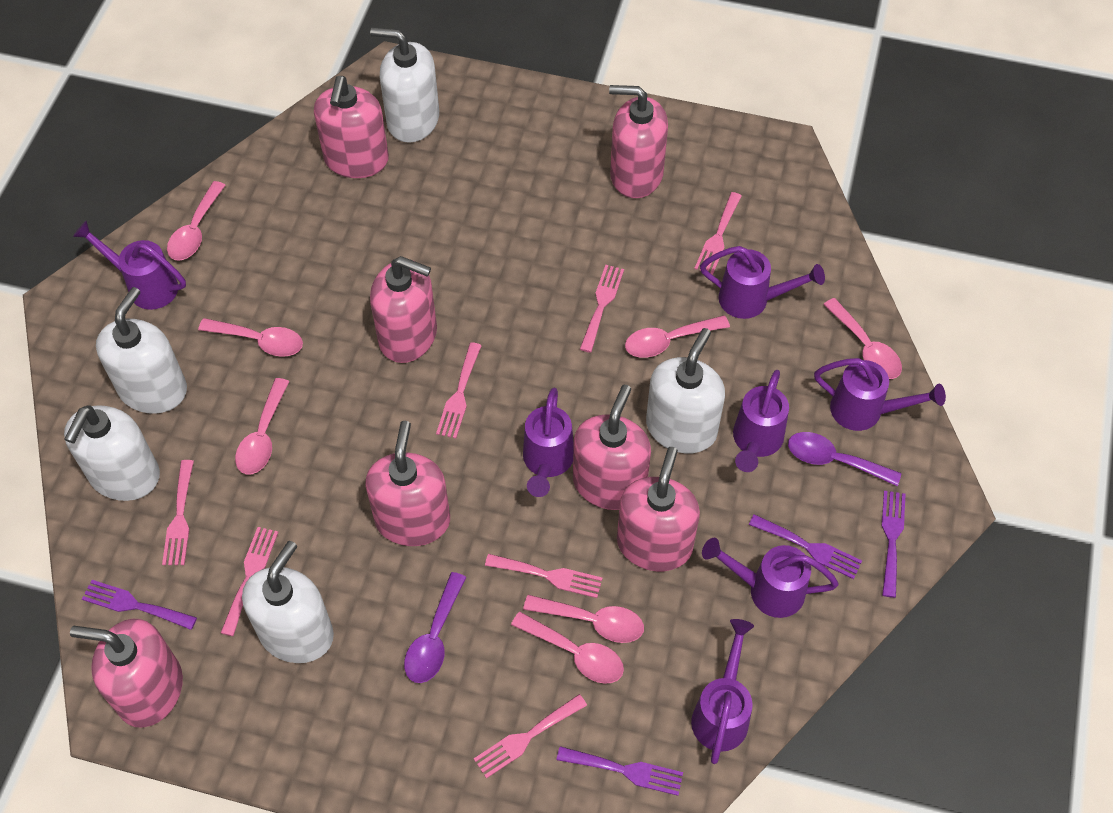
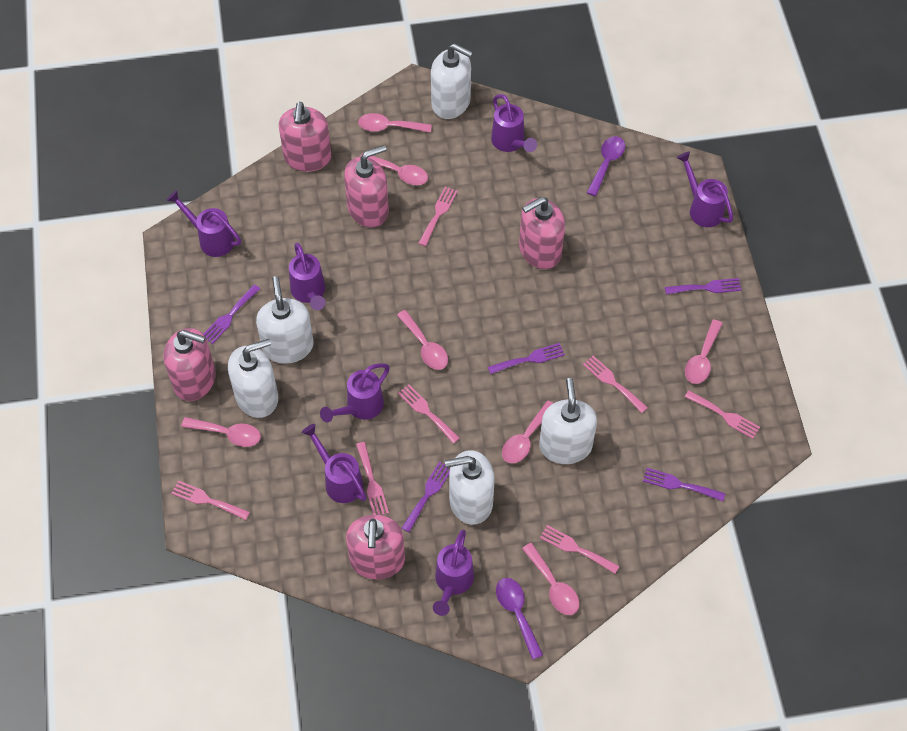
pink soap dispenser: [70,619,183,728] [314,76,389,178] [366,421,450,546] [370,256,437,363] [573,385,651,510] [609,85,668,198] [617,447,700,571] = 7 -> [164,328,216,401] [279,102,331,172] [344,145,389,228] [346,515,405,579] [519,197,565,269] = 5
purple fork: [82,580,197,630] [557,746,683,796] [749,514,862,579] [882,491,906,598] = 4 -> [203,284,260,344] [402,461,450,533] [488,343,565,374] [643,468,725,501] [665,278,742,295] = 5

